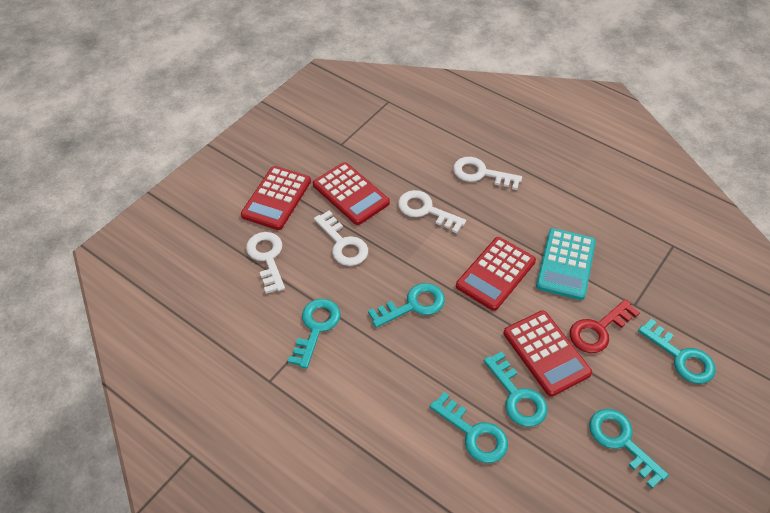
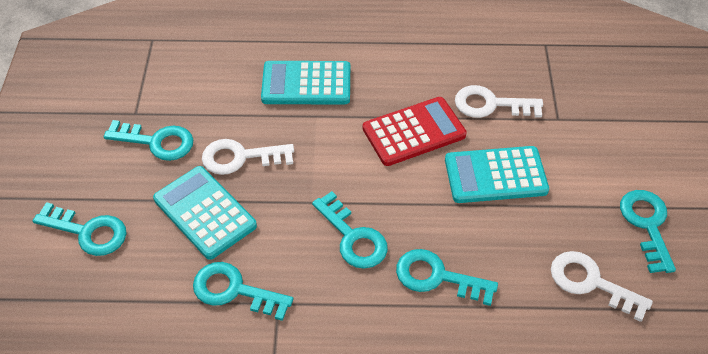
red calculator: [241,166,311,230] [313,162,390,225] [456,237,536,311] [503,311,592,397] = 4 -> [363,97,467,166] = 1
red key: [570,299,640,353] = 1 -> none = 0
turquoise calculator: [536,228,596,300] = 1 -> [153,166,257,260] [261,61,350,105] [445,146,549,203] = 3
white key: [246,232,285,294] [314,210,368,266] [398,190,466,233] [453,157,522,190] = 4 -> [202,139,294,175] [455,85,543,118] [551,251,653,322] = 3

